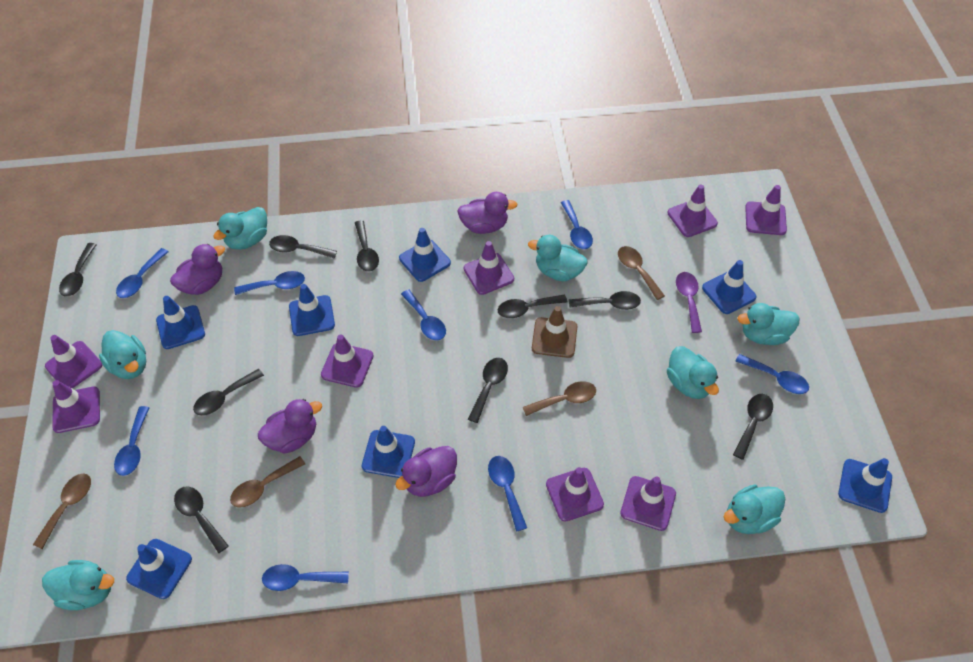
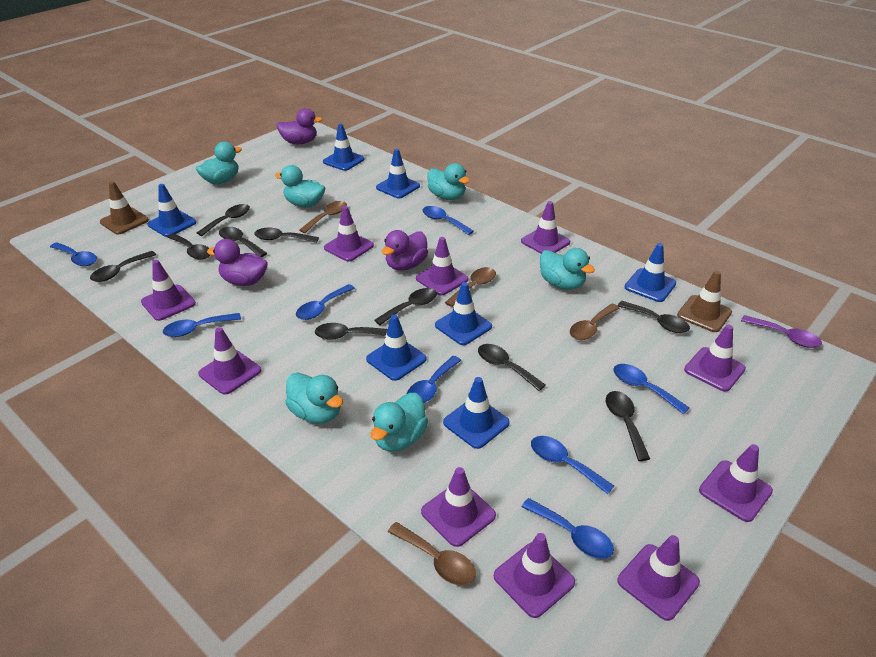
black spoon: [59,243,97,297] [174,486,229,553] [193,369,264,416] [269,235,337,258] [355,220,379,271] [468,358,508,423] [498,295,567,318] [569,291,641,310] [733,394,773,460] = 9 -> [90,251,156,282] [167,233,210,260] [197,204,250,236] [219,227,267,257] [254,228,319,243] [315,323,388,340] [374,288,437,325] [478,344,546,391] [606,391,650,461] [618,301,690,333] = 10
brown traffic cone: [532,306,577,358] = 1 -> [100,181,149,235] [677,271,732,332] = 2
purple duck: [170,244,225,295] [258,399,322,454] [395,446,457,497] [457,192,518,234] = 4 -> [207,239,268,286] [277,108,322,144] [382,230,428,271] = 3
purple traffic cone: [45,335,102,389] [52,380,100,433] [321,335,374,387] [464,241,514,295] [546,467,604,521] [620,476,676,531] [667,185,718,237] [745,185,787,235] = 8 -> [141,260,196,321] [198,327,261,395] [324,206,374,261] [416,237,468,295] [421,467,496,547] [494,533,575,618] [521,201,570,254] [618,535,700,621] [684,324,746,392] [699,444,773,522] = 10
turquoise duck: [42,560,114,610] [99,330,146,379] [213,207,267,250] [528,235,587,281] [667,346,719,399] [724,485,785,534] [737,303,799,345] = 7 -> [196,142,242,184] [275,165,325,207] [285,373,343,424] [370,393,428,452] [428,163,470,200] [540,248,595,290] = 6

